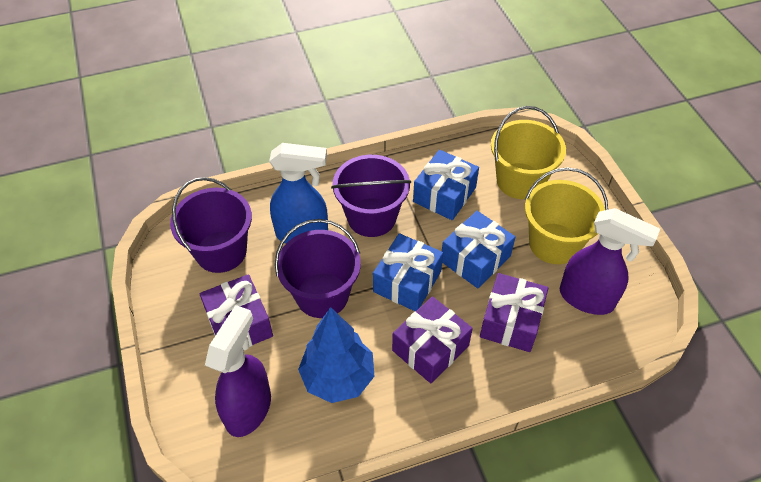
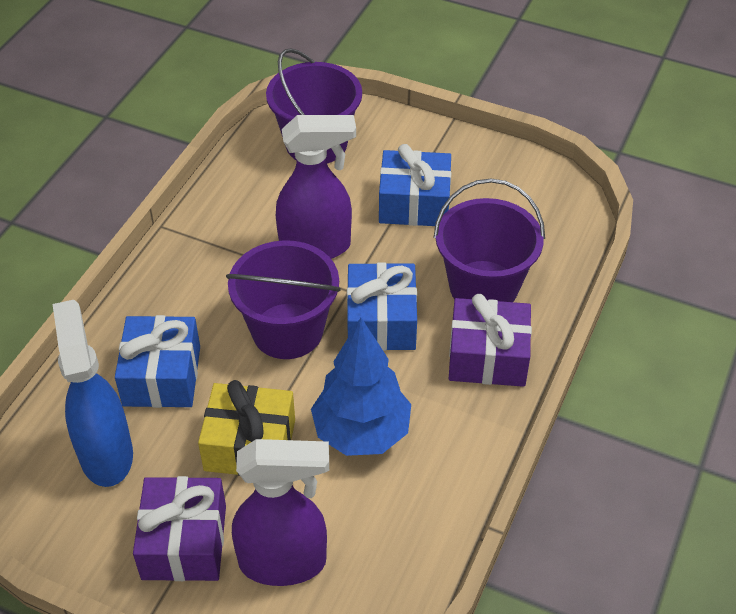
purple gift: [200,274,273,347] [392,296,473,383] [480,273,548,352] = 3 -> [133,476,226,581] [449,294,532,387] = 2
yellow bucket: [491,106,566,199] [525,167,608,264] = 2 -> none = 0
yellow gift: none = 0 -> [198,380,295,476] = 1

